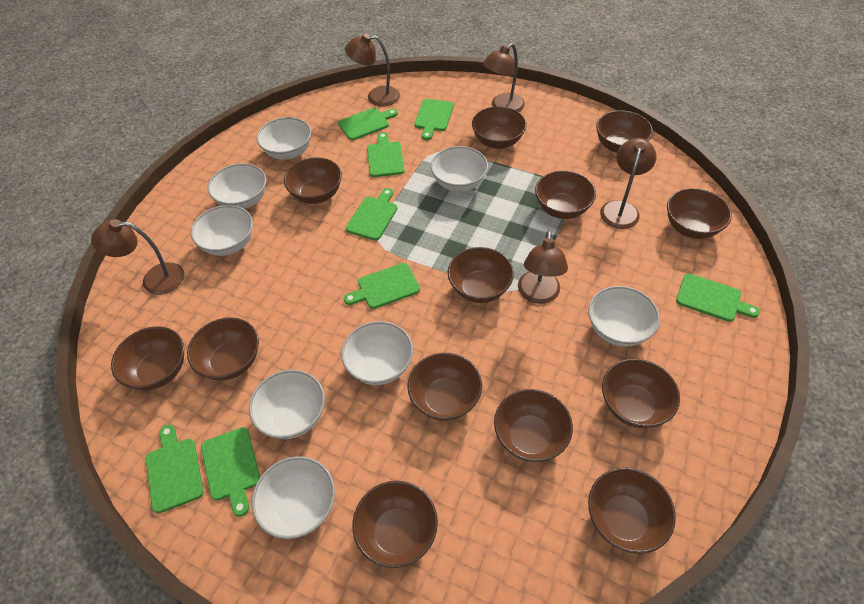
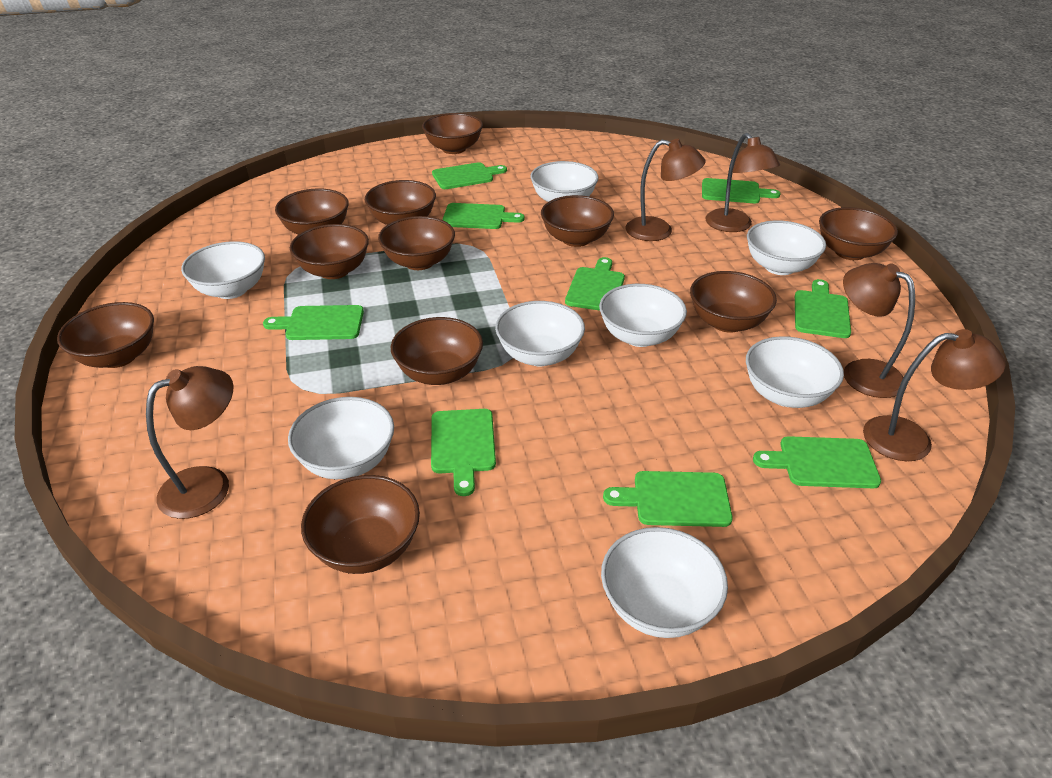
brown bowl: [111,326,184,390] [187,317,259,381] [284,157,342,204] [352,481,438,568] [407,353,482,421] [448,247,514,303] [472,106,527,149] [494,389,573,462] [535,171,596,219] [588,468,676,554] [596,111,653,153] [602,359,680,428] [667,188,732,239] = 13 -> [57,302,154,368] [275,188,349,235] [290,224,369,279] [301,475,420,574] [365,180,436,225] [378,216,455,270] [391,317,483,385] [422,113,483,154] [541,195,614,247] [690,271,777,333] [819,207,898,260] = 11
green cutting board: [146,425,203,513] [201,427,260,517] [338,108,398,140] [344,263,420,309] [346,188,397,240] [367,132,404,177] [414,99,454,140] [676,273,760,322] = 8 -> [263,305,364,340] [431,409,496,496] [432,162,507,189] [442,203,525,229] [565,257,625,311] [603,471,733,527] [702,178,781,203] [753,436,881,488] [795,279,851,338] = 9

